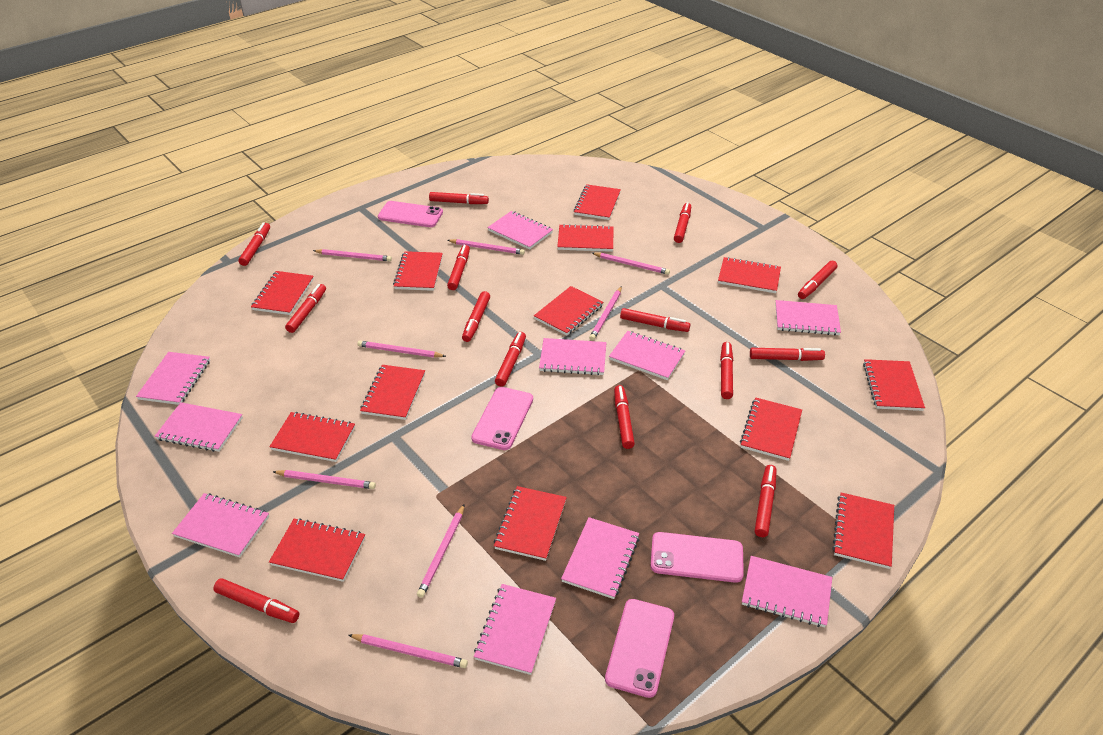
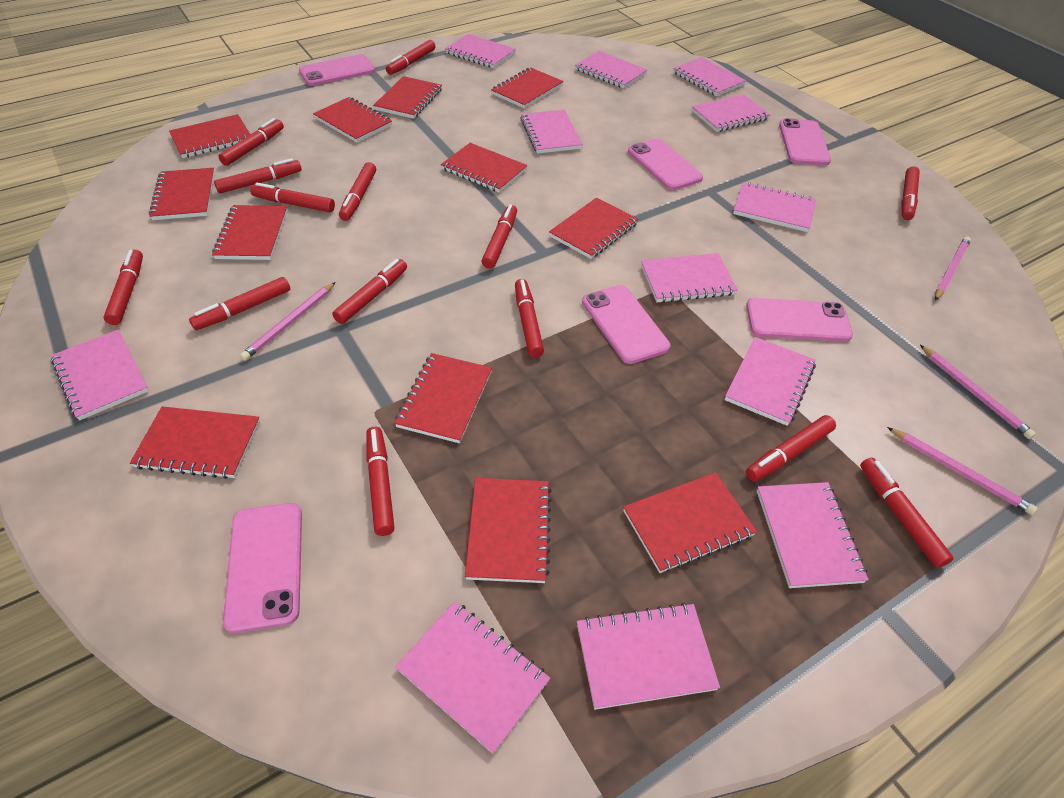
pink notebook: [136,352,210,405] [155,402,243,452] [172,493,269,558] [474,584,556,675] [488,211,553,250] [539,338,606,375] [561,517,639,599] [609,331,685,380] [742,556,832,627] [775,300,841,335] = 10 -> [50,329,149,421] [395,601,550,754] [445,34,516,68] [520,110,583,154] [575,51,647,89] [577,603,720,710] [641,253,738,303] [673,57,746,96] [692,94,770,132] [725,337,816,426] [733,182,816,232] [757,482,869,588] = 12
pink pencil: [273,470,376,489] [313,249,392,261] [348,634,468,668] [357,341,446,358] [417,504,465,598] [447,239,525,255] [589,286,622,340] [592,252,670,275] = 8 -> [240,282,336,361] [887,427,1038,515] [920,345,1036,439] [935,237,971,301] = 4
pink phone: [378,201,443,227] [471,387,533,450] [605,599,674,698] [651,532,744,583] = 4 -> [223,503,302,633] [299,54,375,86] [582,285,671,364] [628,139,703,190] [746,298,853,342] [779,118,831,165] = 6
red notebook: [251,271,314,315] [269,412,355,462] [269,518,365,582] [360,365,425,420] [393,251,443,291] [494,486,567,561] [534,286,603,336] [557,224,614,252] [574,184,621,220] [718,257,781,293] [740,397,802,461] [832,492,894,569] [863,359,925,411] = 13 -> [130,406,260,479] [149,168,215,220] [169,114,251,158] [212,205,288,260] [313,97,392,142] [373,76,442,119] [394,353,492,443] [441,143,527,193] [465,478,552,583] [491,67,564,108] [549,198,638,259] [623,472,757,573] = 12

